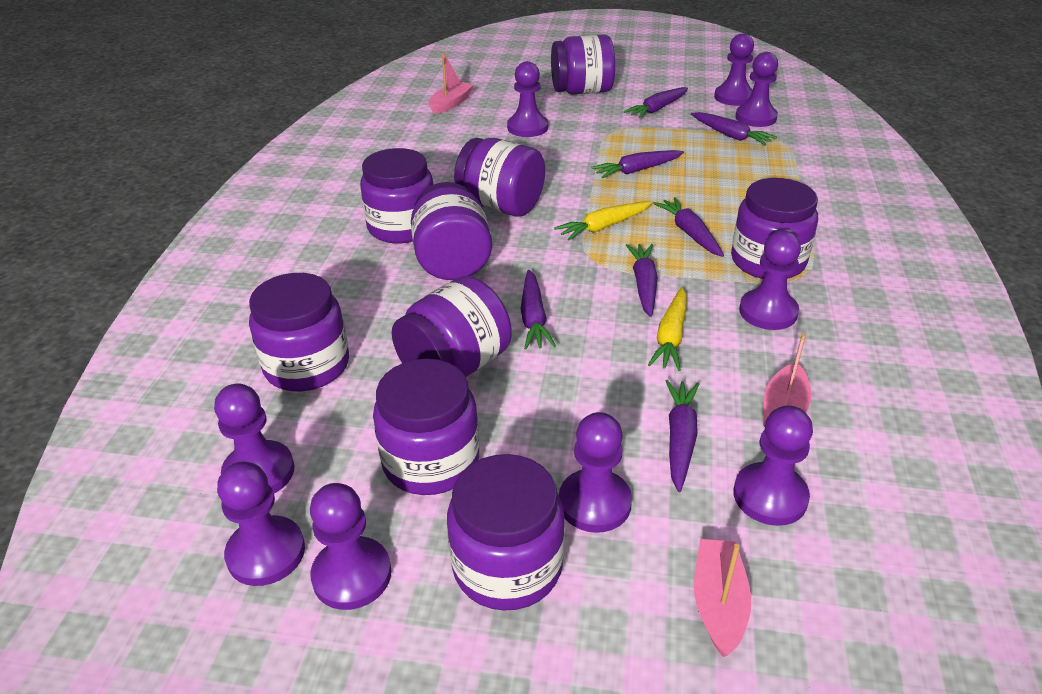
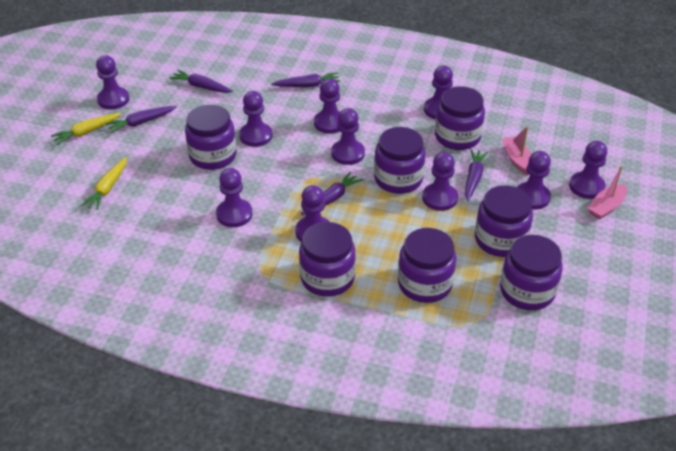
pink boat: [429,52,474,114] [694,539,751,657] [763,333,812,427] = 3 -> [502,126,532,176] [588,166,627,220] = 2
purple carrot: [521,270,556,349] [591,150,684,178] [624,87,688,119] [626,244,658,317] [653,197,724,257] [666,380,699,492] [691,112,777,146] = 7 -> [106,106,177,133] [169,70,233,93] [271,72,340,87] [301,172,363,215] [465,149,488,201] = 5
purple jar: [249,273,349,391] [360,148,433,243] [373,359,479,495] [392,276,512,377] [411,182,492,280] [447,454,565,611] [454,138,545,217] [551,34,615,94] [731,178,818,279] = 9 -> [185,105,237,170] [299,222,356,297] [374,127,425,194] [398,228,456,303] [435,86,485,150] [475,185,533,257] [500,235,563,310] = 7
purple pawn: [214,384,294,493] [217,461,305,586] [310,483,391,610] [507,61,548,137] [559,412,632,533] [714,33,754,106] [733,405,813,526] [735,52,778,127] [739,231,801,330] = 9 -> [96,55,129,109] [216,168,252,227] [239,91,272,147] [295,185,329,242] [314,78,340,134] [331,108,365,165] [422,152,458,211] [424,65,453,119] [516,151,551,210] [569,141,607,199] = 10

